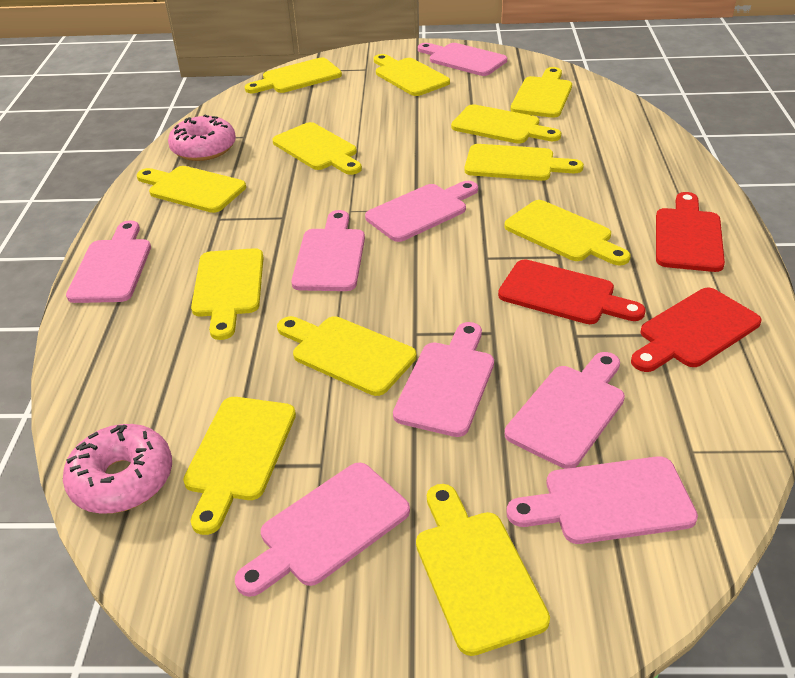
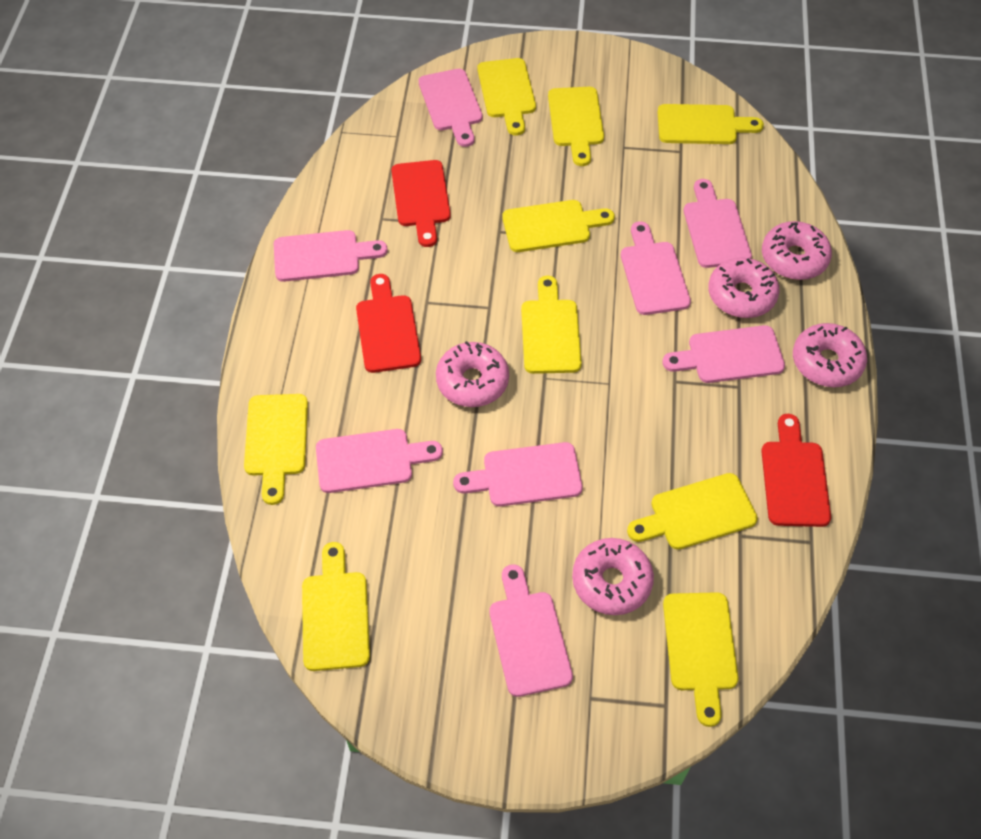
pink donut: [63,424,172,514] [168,114,236,161] = 2 -> [436,341,509,407] [572,538,654,615] [708,258,779,318] [762,221,832,280] [793,323,867,387] = 5
yellow cutting board: [137,166,246,213] [183,397,296,535] [191,248,264,340] [245,58,342,93] [273,122,362,175] [277,316,417,396] [374,54,450,96] [416,484,550,656] [451,104,561,144] [465,144,584,181] [504,200,631,266] [511,67,572,118] = 12 -> [244,394,308,505] [302,542,370,671] [478,58,536,135] [502,200,615,252] [521,276,582,374] [548,87,604,166] [627,473,758,550] [658,104,764,144] [663,592,738,727] = 9

